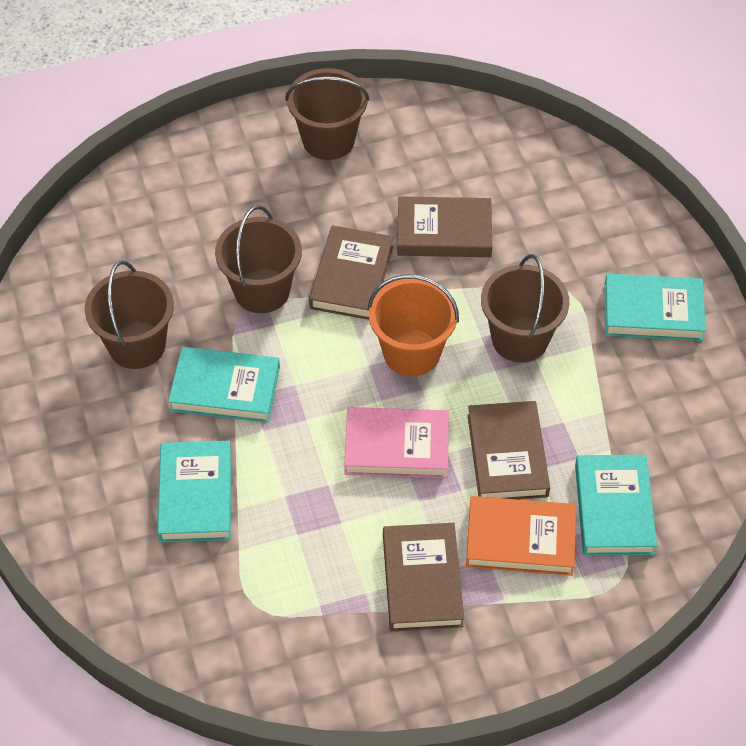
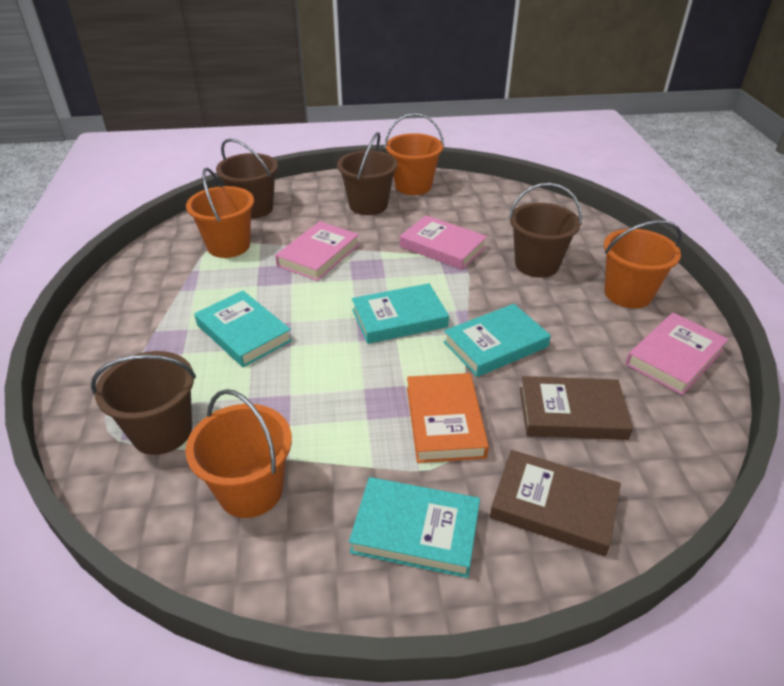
brown book: [309,225,393,320] [383,523,464,631] [397,196,492,257] [467,401,550,499] = 4 -> [490,450,621,556] [520,376,633,440] = 2
orange bucket: [368,274,459,377] = 1 -> [185,389,292,518] [186,168,254,258] [384,113,444,195] [604,220,682,308] = 4
pink book: [344,407,449,478] = 1 -> [275,221,359,281] [400,215,487,270] [626,313,729,395] = 3

